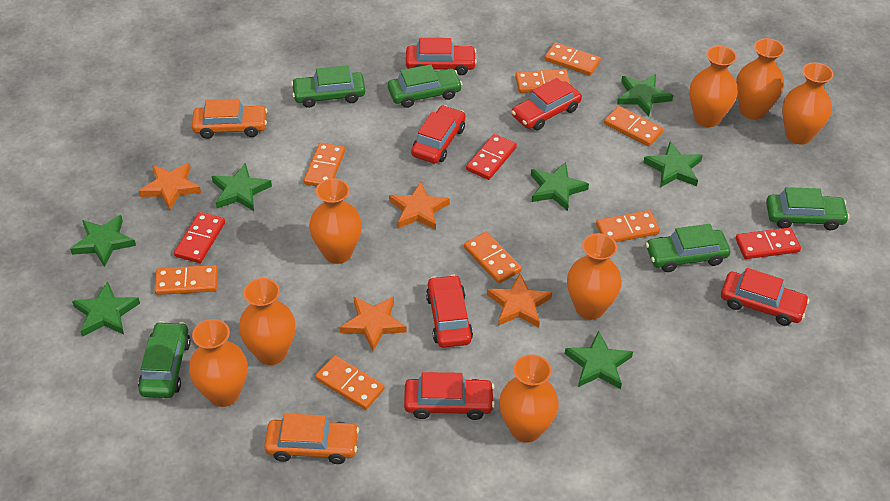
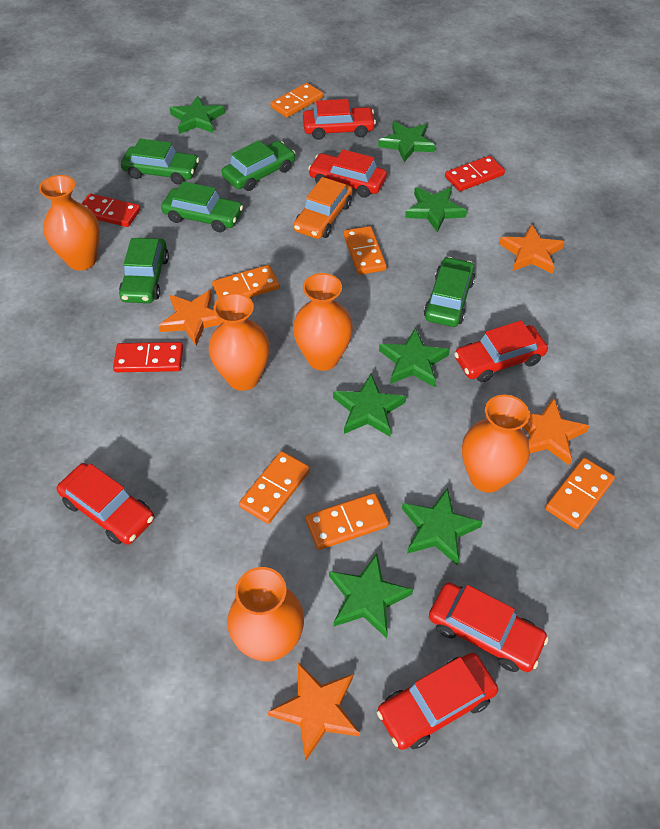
orange car: [192,99,268,139] [264,413,359,464] = 2 -> [293,177,353,239] = 1
orange domino: [154,265,218,295] [304,143,345,186] [315,355,385,410] [464,232,522,283] [515,69,571,93] [544,42,601,76] [596,210,660,242] [604,106,663,146] = 8 -> [212,265,280,299] [239,451,310,524] [270,83,323,117] [305,493,389,550] [343,226,387,275] [545,458,615,529] = 6
orange vase: [189,319,247,407] [239,278,296,365] [309,178,362,264] [499,354,559,443] [567,233,622,320] [690,46,738,127] [736,38,785,120] [782,62,834,144] = 8 -> [39,175,100,271] [209,293,270,391] [227,567,304,661] [293,273,353,371] [462,395,530,493] = 5

